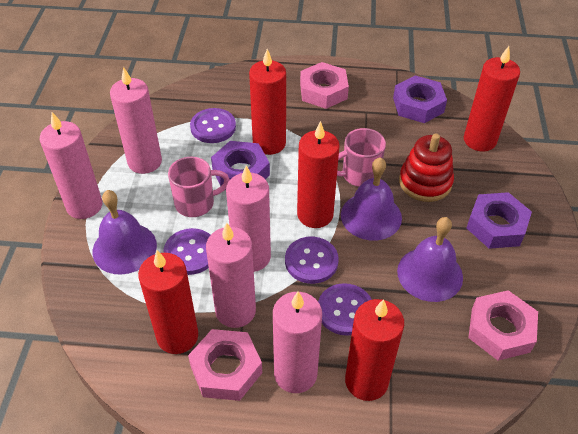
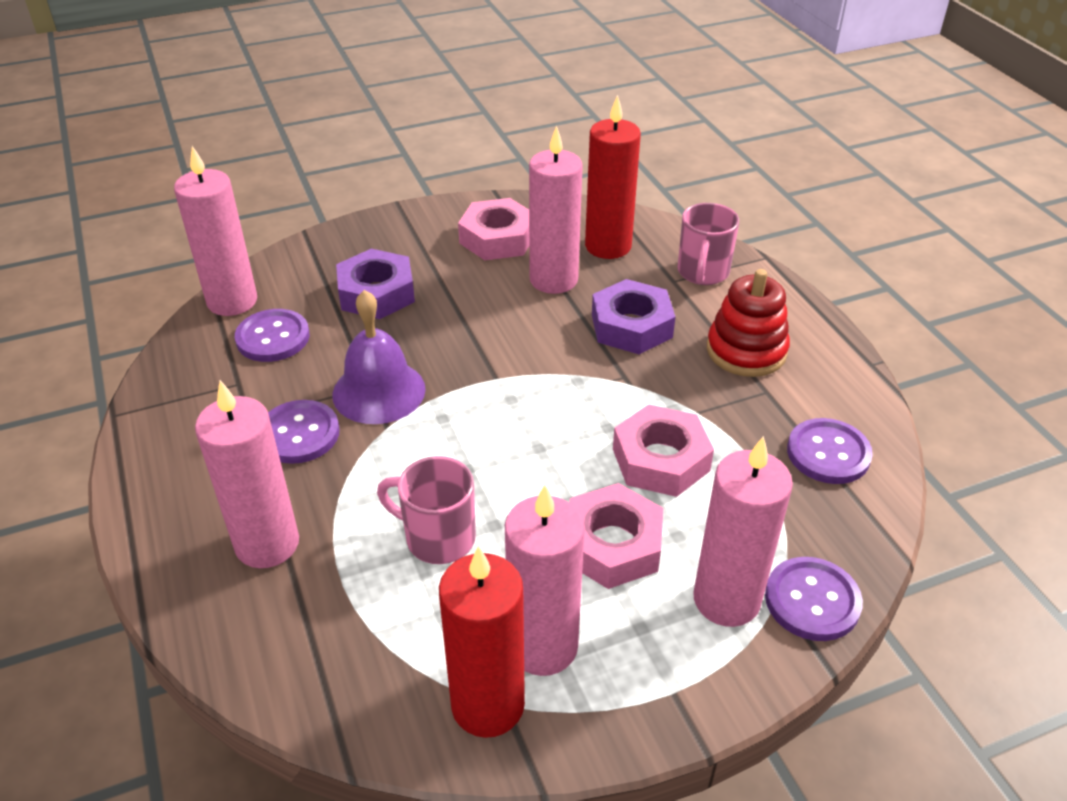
purple bell: [92,190,157,275] [341,157,402,240] [397,217,463,302] = 3 -> [332,290,426,424] = 1
purple nut: [211,141,270,190] [393,75,447,123] [466,192,532,249] = 3 -> [336,249,415,319] [592,279,675,354] = 2
red candle: [138,250,198,354] [249,49,286,155] [297,121,340,228] [345,299,404,401] [464,46,520,152] = 5 -> [439,546,525,738] [585,95,641,259] = 2

